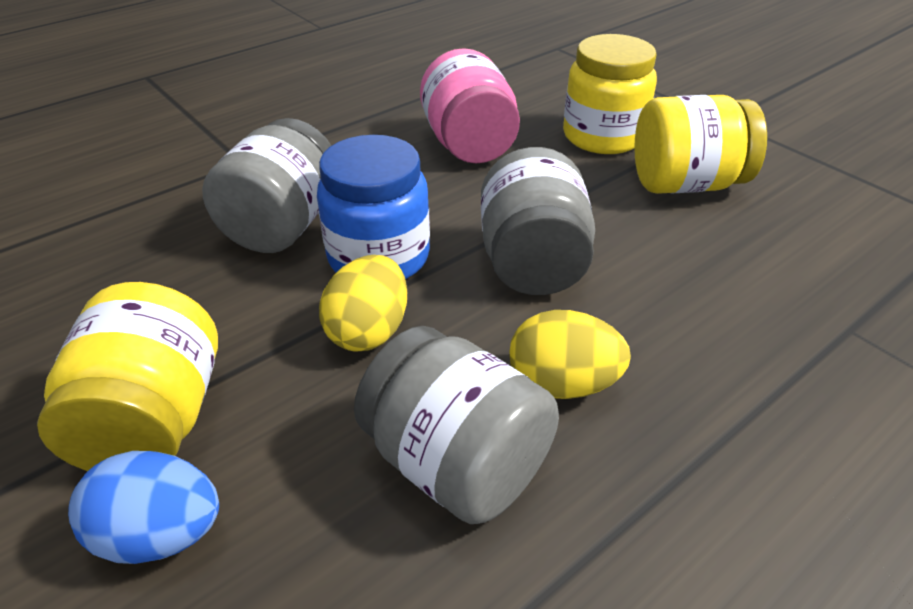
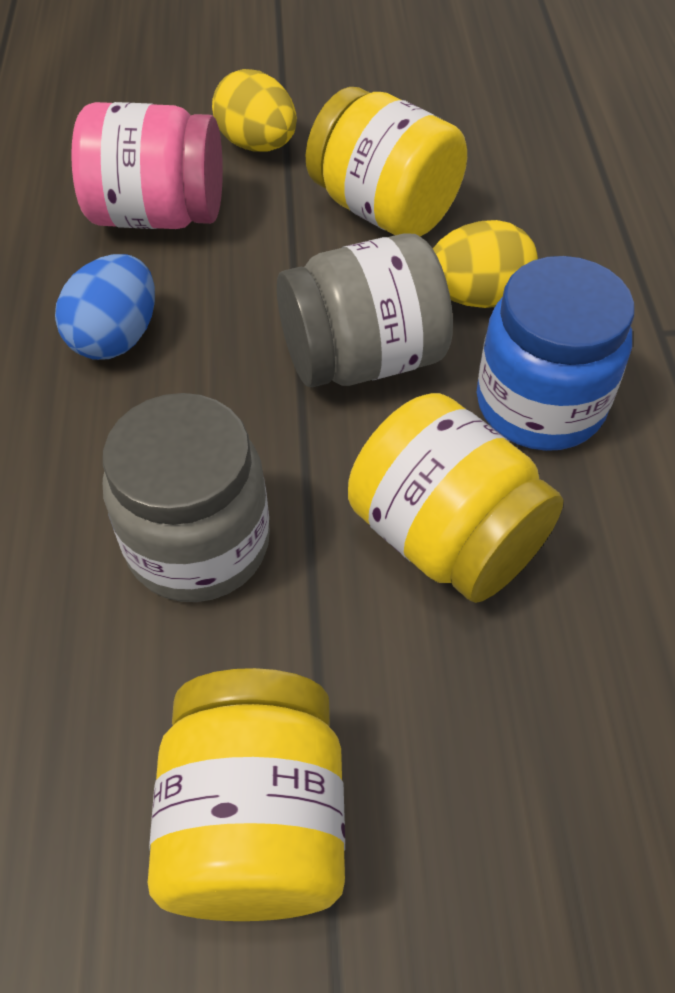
grey jar: [202,118,331,253] [354,326,559,524] [481,147,595,295] = 3 -> [103,393,270,602] [277,234,453,387] = 2

